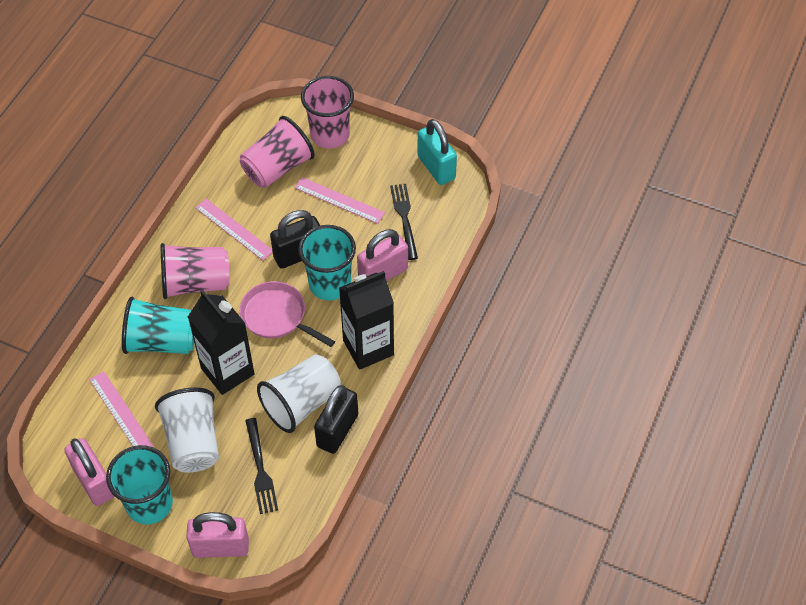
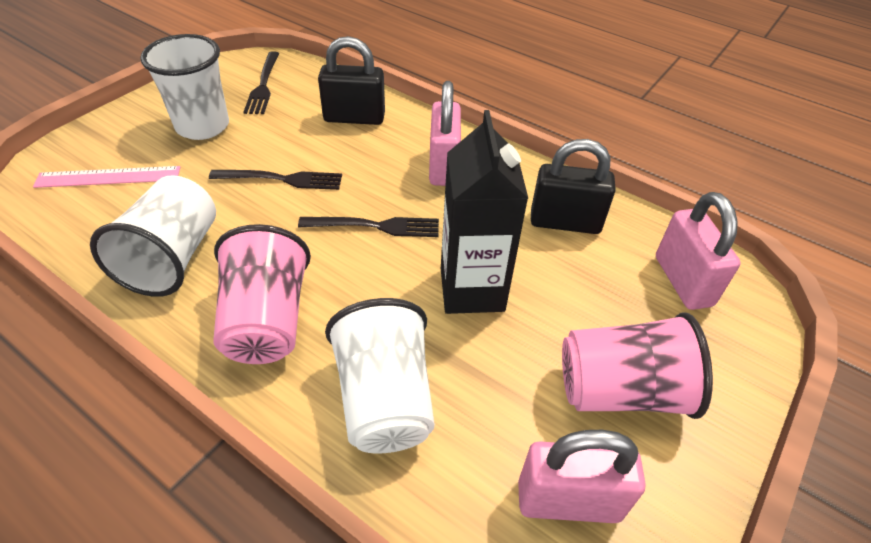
black carton: [188,290,254,395] [339,271,394,370] = 2 -> [441,110,528,314] = 1
black fork: [245,418,278,514] [390,184,418,260] = 2 -> [209,170,342,190] [244,51,279,114] [298,217,439,237] = 3
pink cup: [161,243,229,299] [240,116,315,188] [301,76,354,149] = 3 -> [213,224,311,364] [562,312,713,419] = 2
pink pan: [240,281,335,347] = 1 -> none = 0
pink ruler: [89,371,155,448] [195,199,273,260] [294,177,385,224] = 3 -> [33,166,180,188] = 1
turquoise cup: [106,445,173,525] [122,297,195,354] [298,225,356,300] = 3 -> none = 0
turquoise padlock: [417,119,457,185] = 1 -> none = 0
white cup: [155,387,219,473] [257,355,341,433] = 2 -> [90,175,216,297] [140,34,229,140] [325,298,435,453] = 3

